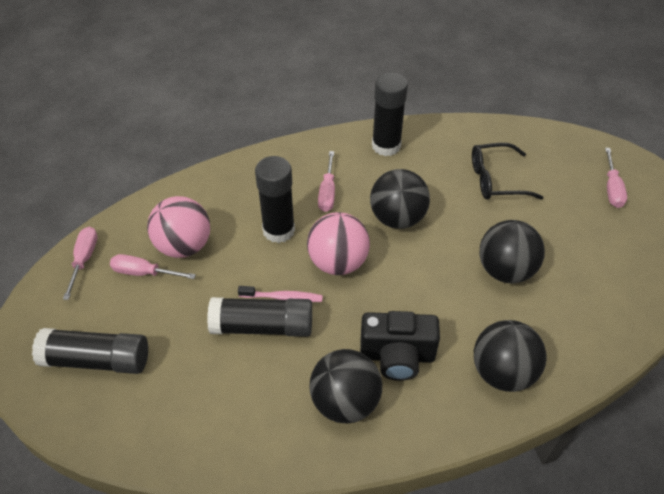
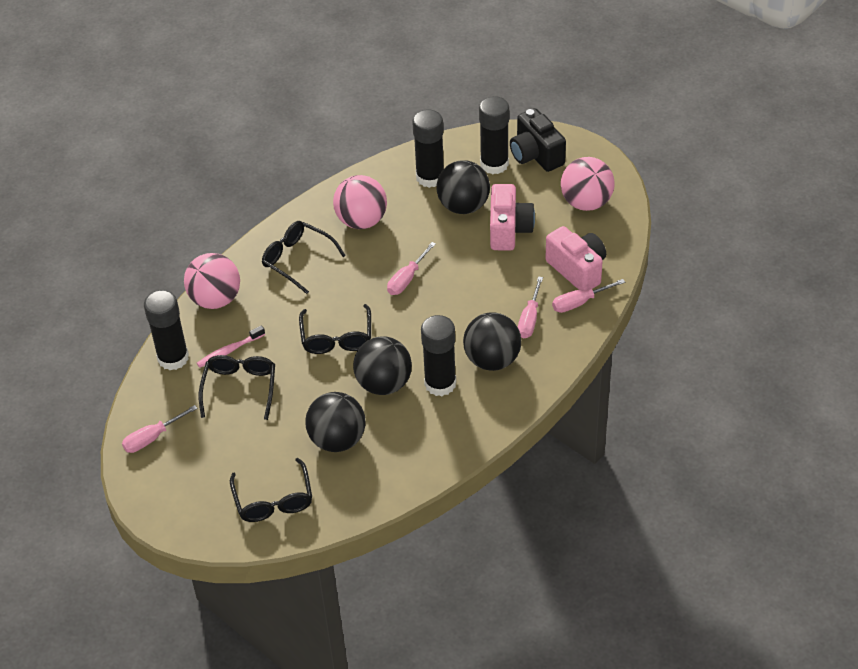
black glasses: [472,143,544,200] = 1 -> [199,355,275,420] [230,458,312,522] [262,221,346,294] [299,304,371,354] = 4
pink ball: [147,196,210,258] [307,212,370,275] = 2 -> [184,253,240,309] [333,175,387,229] [561,157,615,211] = 3
pink camera: none = 0 -> [490,184,535,250] [546,226,606,290] = 2

